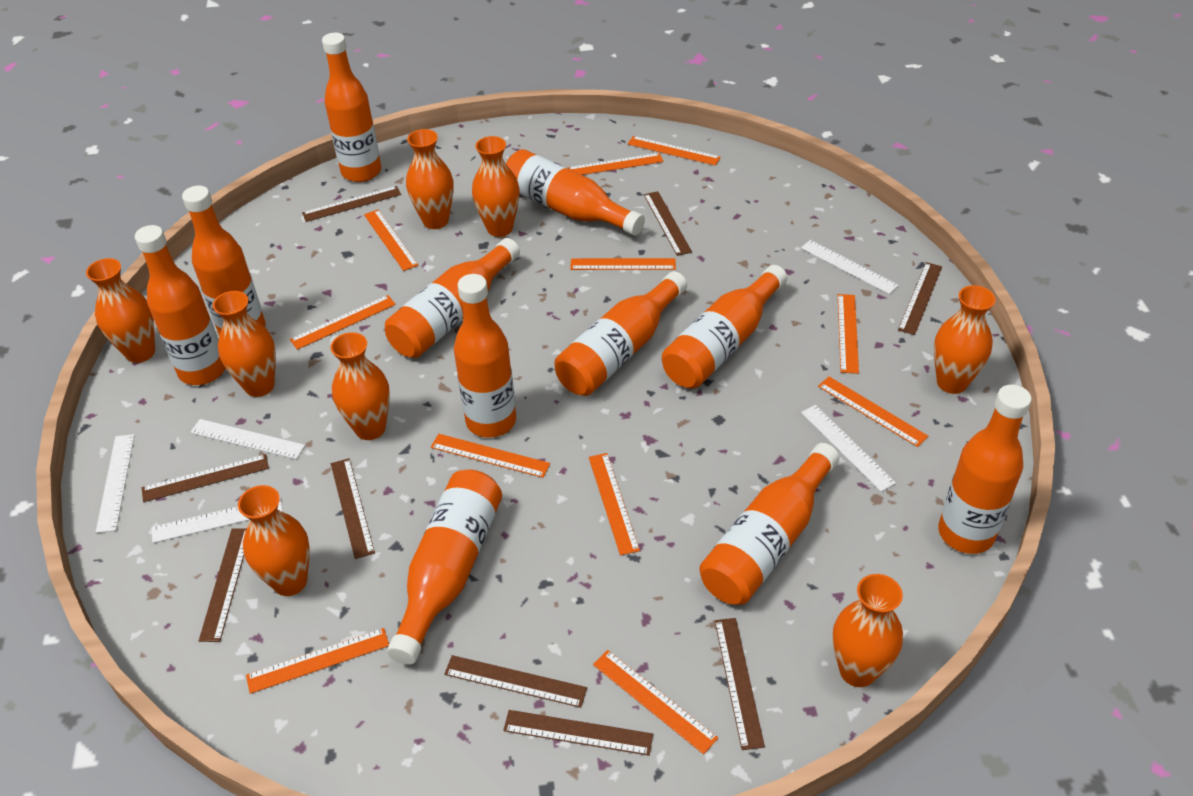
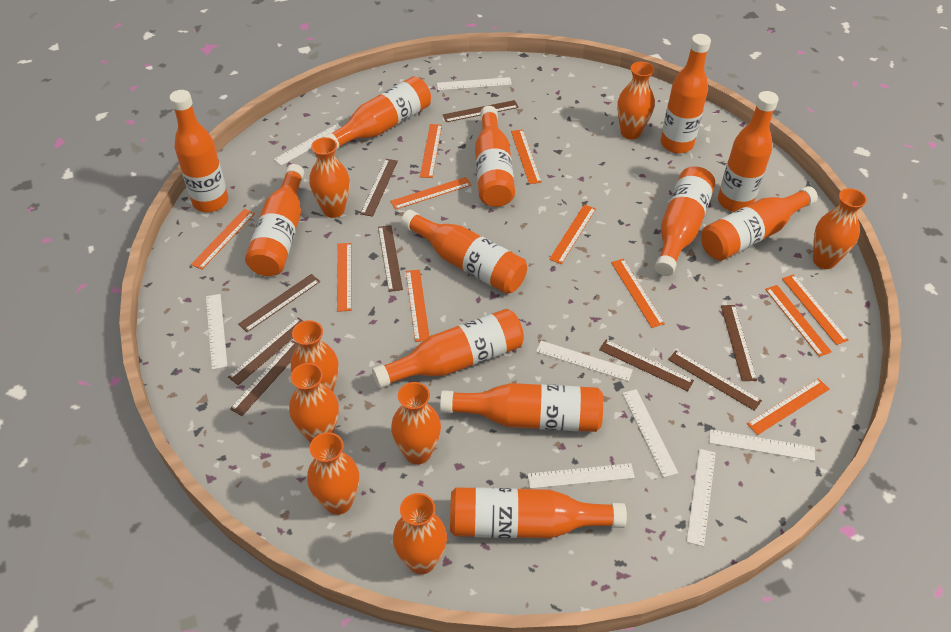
orange bottle: [135,225,225,385] [182,186,266,335] [322,33,381,182] [385,238,520,358] [387,470,502,665] [454,274,516,438] [506,149,645,236] [554,271,687,396] [662,265,787,389] [700,443,840,605] [938,385,1032,554] = 11 -> [170,90,228,212] [245,164,304,276] [322,76,431,150] [372,309,524,388] [401,210,527,294] [440,383,603,432] [450,487,627,538] [475,106,515,207] [655,166,715,276] [661,34,711,153] [701,186,818,261] [718,91,779,212] = 12
white ruler: [96,434,135,533] [152,497,283,543] [190,419,305,459] [801,240,899,294] [801,405,896,492] = 5 -> [206,294,227,370] [274,124,341,166] [437,77,512,90] [528,463,635,489] [536,341,633,381] [622,389,678,478] [686,449,716,547] [709,429,815,461] = 8

